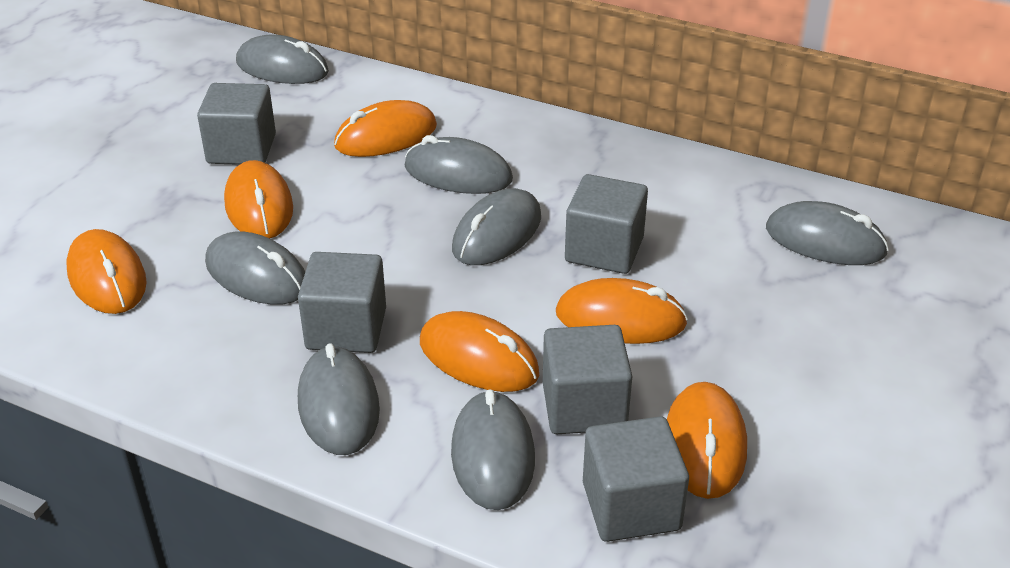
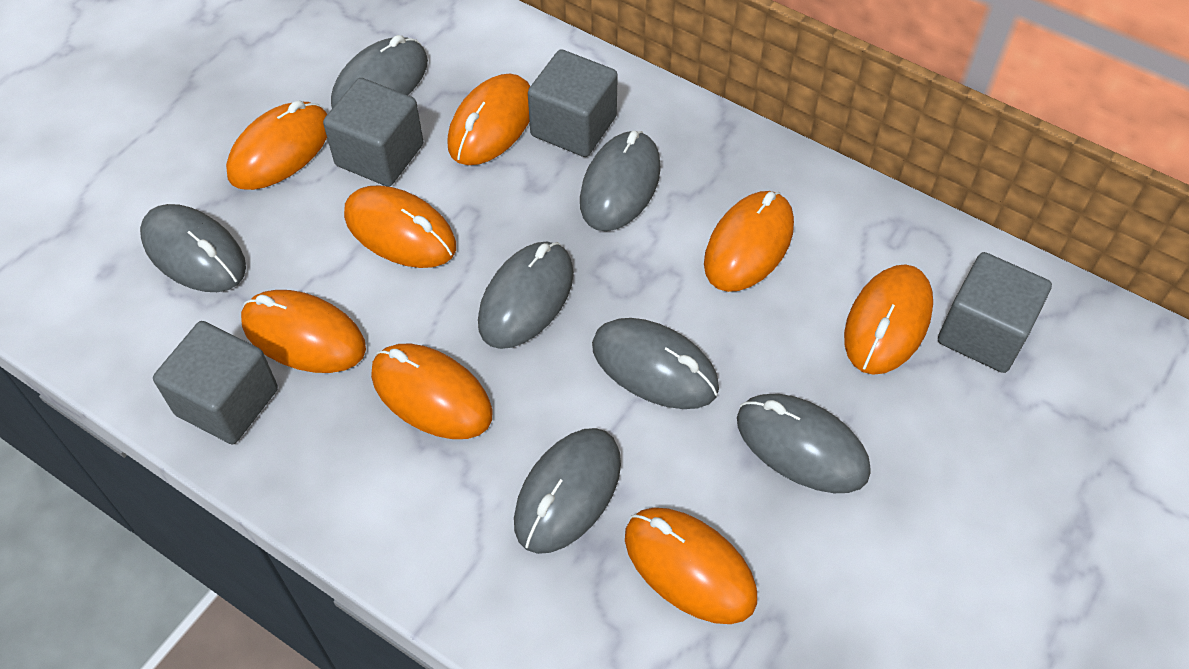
grey cube: [197,83,276,165] [298,252,386,353] [543,325,632,434] [565,174,648,274] [583,416,689,542] = 5 -> [153,321,278,444] [323,78,424,187] [528,49,618,157] [938,252,1052,373] = 4
orange mouse: [66,229,147,314] [224,160,293,238] [334,100,437,157] [420,311,539,392] [556,278,688,344] [667,382,747,499] = 6 -> [226,100,327,190] [241,290,366,373] [344,185,456,268] [371,344,493,439] [447,74,530,165] [625,508,757,624] [704,191,794,292] [844,264,933,375] = 8

